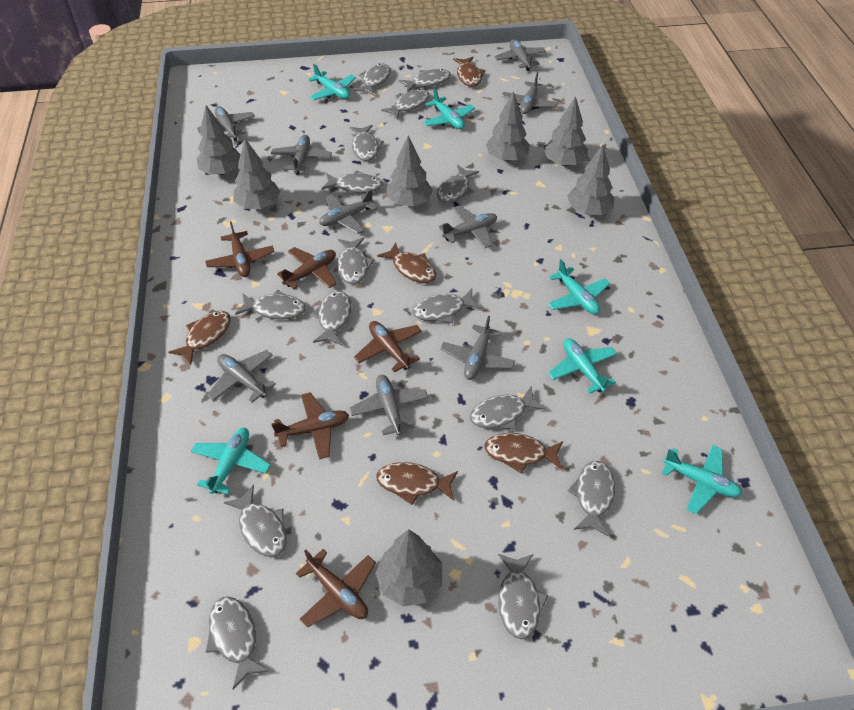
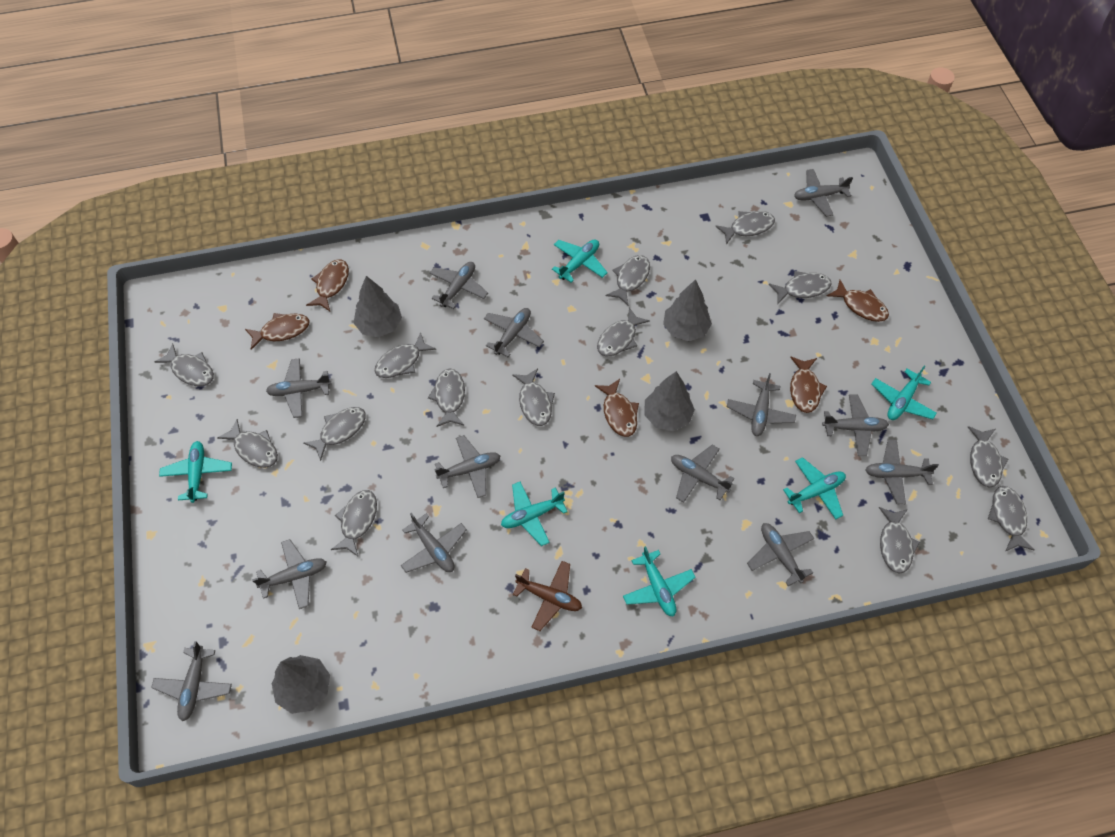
brown plane: [205,222,274,277] [272,392,349,459] [277,247,336,289] [296,549,376,628] [354,321,422,373] = 5 -> [513,561,582,631] = 1
grey fish: [206,596,270,689] [224,485,287,557] [235,290,306,319] [311,291,351,345] [322,170,383,193] [337,237,374,284] [350,125,384,161] [354,63,391,96] [381,89,429,120] [399,69,451,92] [412,289,482,323] [437,165,479,204] [470,387,546,430] [498,554,548,640] [568,461,615,537] = 15 -> [155,343,214,386] [217,419,278,468] [303,407,366,461] [331,490,377,556] [375,332,436,378] [428,368,465,427] [512,368,555,426] [597,308,650,356] [606,255,650,305] [715,211,775,244] [769,271,832,304] [879,507,920,573] [968,426,1008,487] [988,486,1035,551] = 14
grey plane: [197,106,255,141] [207,350,276,403] [271,135,332,175] [319,189,377,234] [350,375,428,435] [439,205,497,248] [440,316,515,380] [494,39,546,71] [502,72,558,114] = 9 -> [151,641,232,721] [252,539,327,609] [266,358,332,418] [401,513,467,573] [430,262,488,309] [434,435,500,498] [484,308,544,357] [671,445,735,503] [727,373,796,436] [747,523,814,586] [794,169,853,217] [822,394,889,456] [866,439,939,504] = 13
grey tree: [197,105,240,175] [234,139,280,209] [375,529,442,606] [387,136,433,206] [486,91,530,162] [544,96,588,166] [567,144,614,215] = 7 -> [272,655,330,714] [354,276,402,337] [645,371,695,431] [663,279,712,341] = 4

